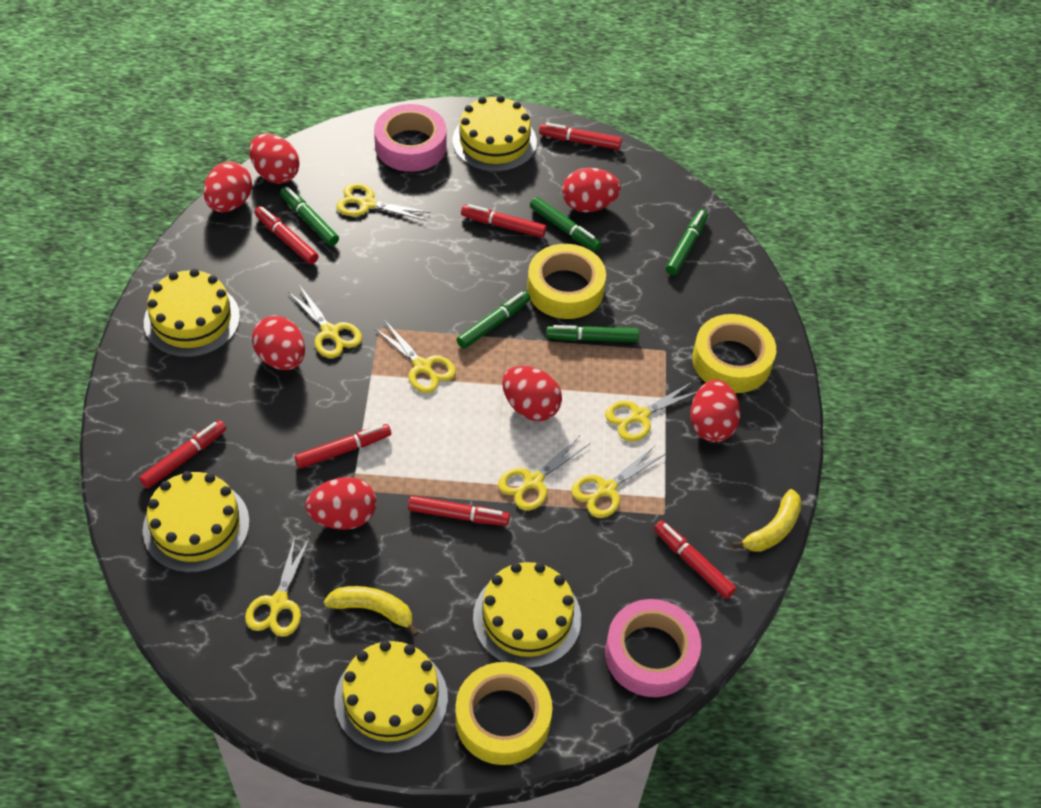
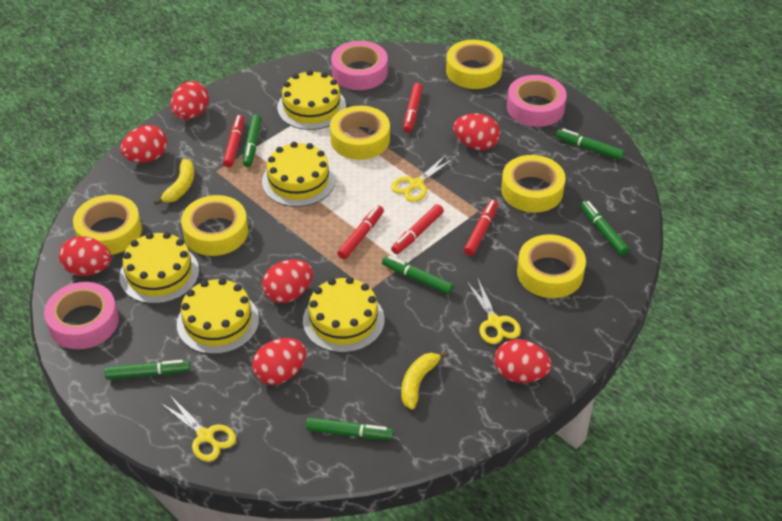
green marker: [280,186,339,246] [457,291,531,349] [530,197,601,251] [546,325,639,342] [666,210,708,275] = 5 -> [104,360,190,380] [243,115,261,167] [306,417,393,440] [382,256,453,294] [556,129,624,160] [580,201,629,256] = 6
pink tape: [374,104,447,172] [605,599,701,697] = 2 -> [44,282,119,349] [331,41,388,90] [507,75,567,127] = 3
red marker: [139,420,226,488] [255,206,319,264] [295,424,391,469] [408,496,510,526] [461,204,546,238] [539,123,622,150] [654,520,736,599] = 7 -> [223,115,244,167] [337,205,384,259] [391,204,444,254] [403,83,423,132] [464,200,498,256] = 5
yellow scissors: [245,537,310,637] [288,286,362,358] [336,183,430,221] [374,321,456,393] [498,436,589,511] [571,446,665,518] [605,382,696,442] = 7 -> [160,395,236,461] [391,155,453,202] [467,279,521,344] = 3
yellow tape: [455,662,553,765] [527,244,606,319] [692,314,776,393] = 3 -> [73,195,142,255] [181,195,248,256] [330,106,390,160] [446,40,503,89] [501,155,566,213] [517,235,586,298] = 6

